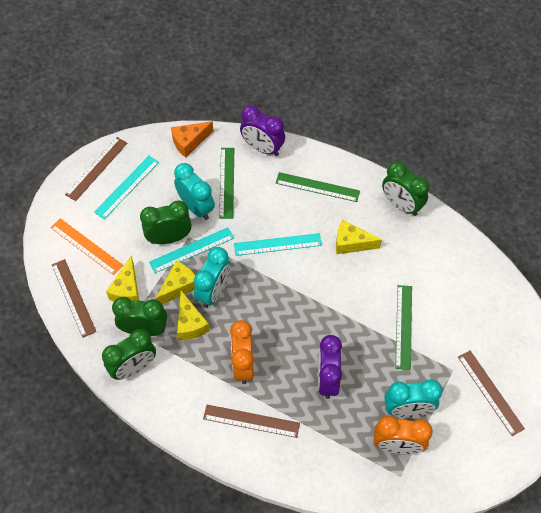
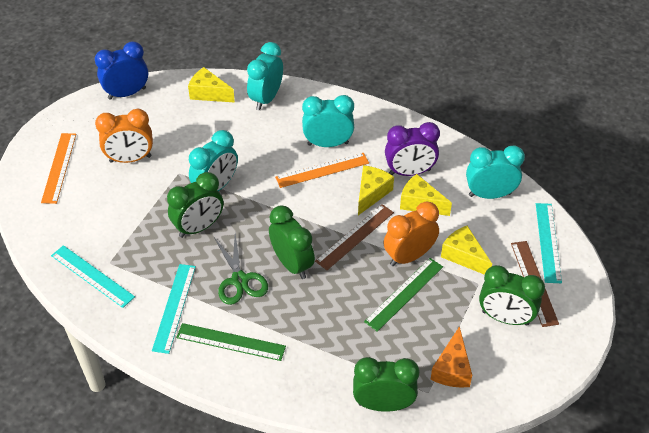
blue clock: none = 0 -> [95,41,148,100] = 1
brown ruler: [52,259,96,338] [65,137,127,201] [203,405,300,438] [458,350,525,436] = 4 -> [315,204,394,270] [511,241,559,327] = 2
green ruler: [219,148,234,219] [276,172,360,202] [395,285,412,370] = 3 -> [176,323,286,361] [364,258,443,332] = 2
green scissors: none = 0 -> [214,234,268,305] = 1
orange ruler: [51,218,123,275] = 1 -> [41,133,76,204] [275,153,369,188] = 2
purple clock: [240,105,285,156] [318,335,342,399] = 2 -> [385,122,440,176] = 1
turquoise clock: [174,163,215,220] [194,247,231,308] [384,379,442,418] = 3 -> [189,130,238,191] [247,42,283,110] [302,95,354,147] [466,145,525,199] = 4

